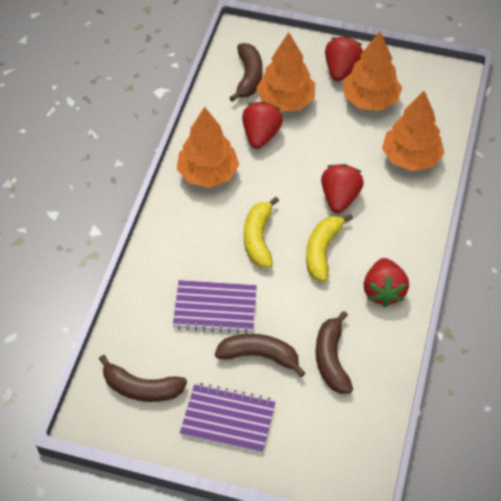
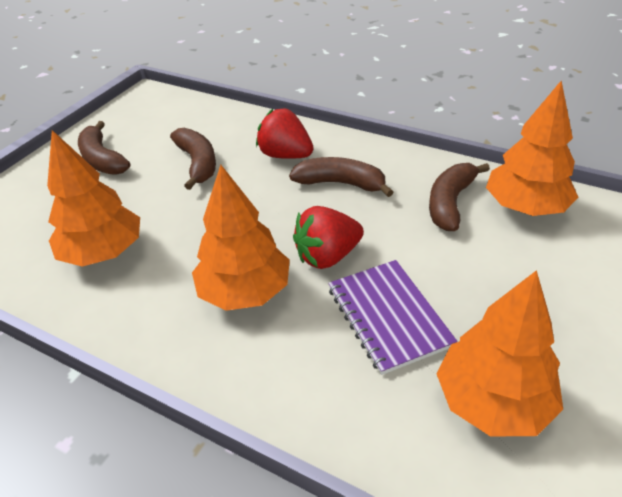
purple notebook: [173,280,257,334] [180,383,276,453] = 2 -> [328,260,457,375] = 1
red strawberry: [242,101,283,149] [321,164,364,213] [325,36,363,81] [363,258,409,307] = 4 -> [256,109,313,159] [293,206,364,269] = 2
yellow banana: [244,197,279,268] [306,214,353,282] = 2 -> none = 0

